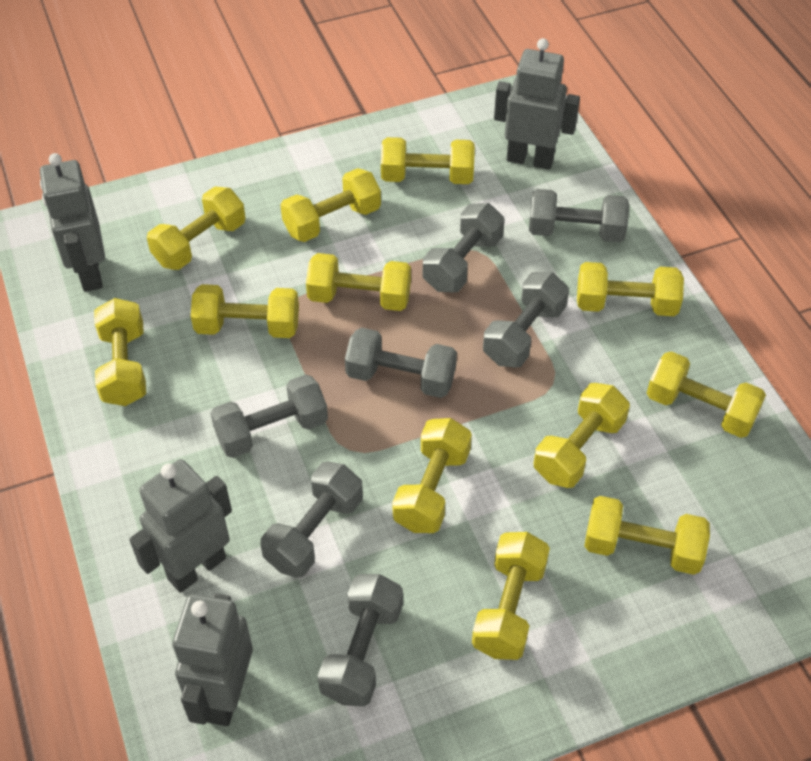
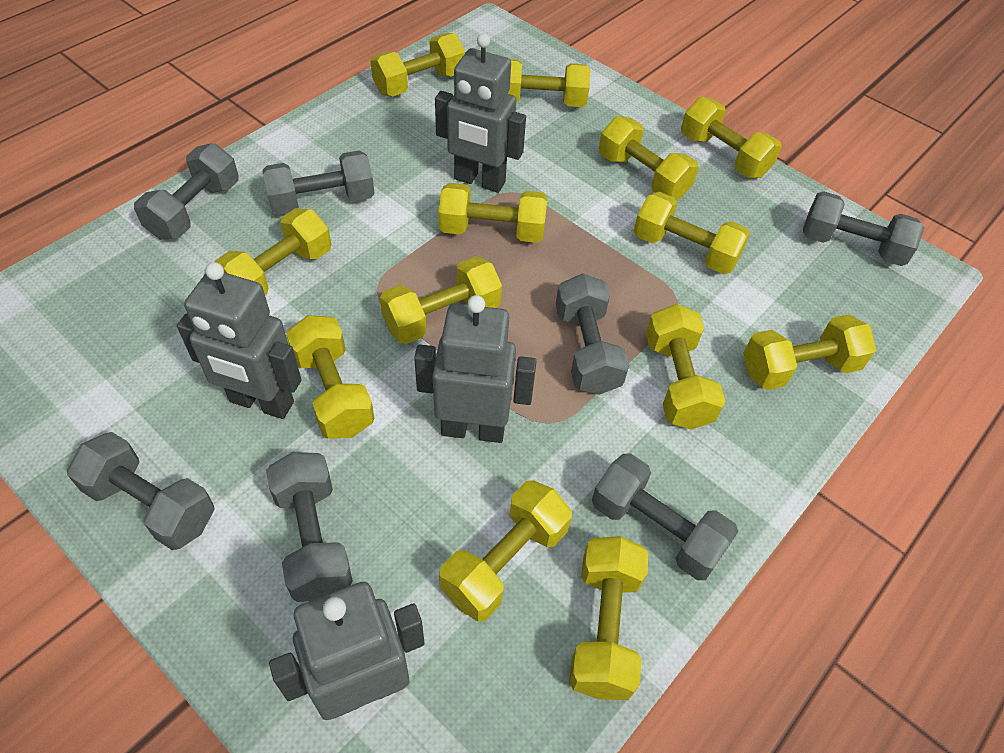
yellow dumbbell: [94,298,146,406] [147,186,246,270] [191,284,299,338] [281,168,381,242] [306,253,411,311] [381,137,475,184] [392,418,472,533] [472,532,550,660] [534,383,630,488] [577,262,684,316] [584,496,710,575] [647,351,766,438] = 12 -> [215,208,331,295] [286,315,375,439] [370,33,466,96] [380,256,502,344] [438,183,548,243] [439,480,572,622] [507,59,590,107] [569,536,649,700] [599,116,699,199] [634,192,750,274] [646,304,725,429] [681,97,782,178] [743,314,876,390] = 13

